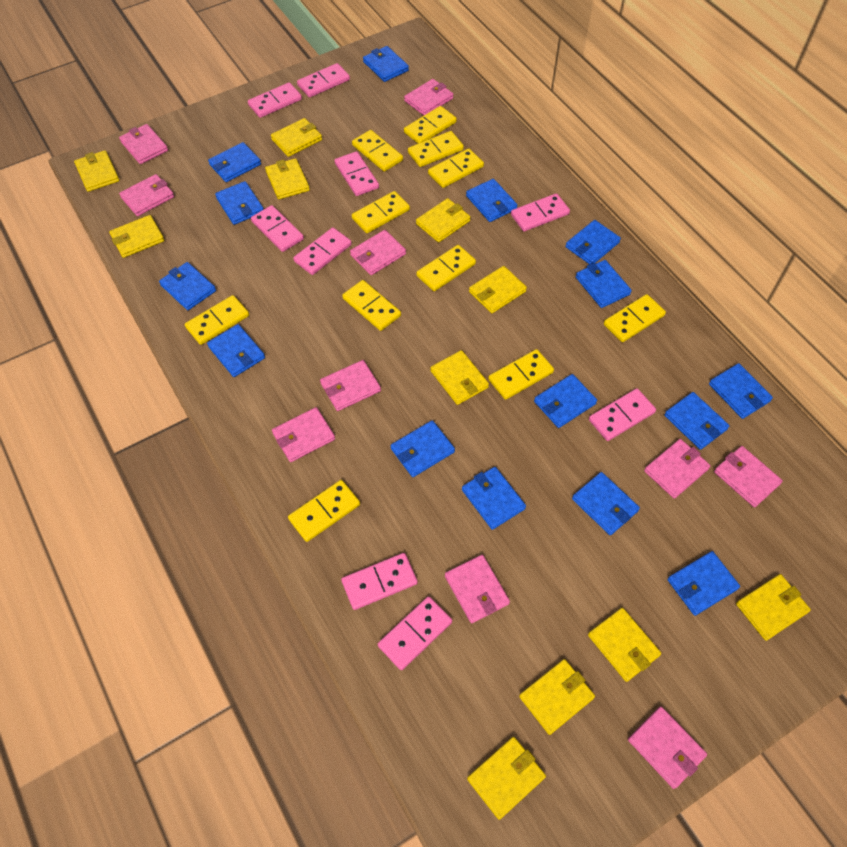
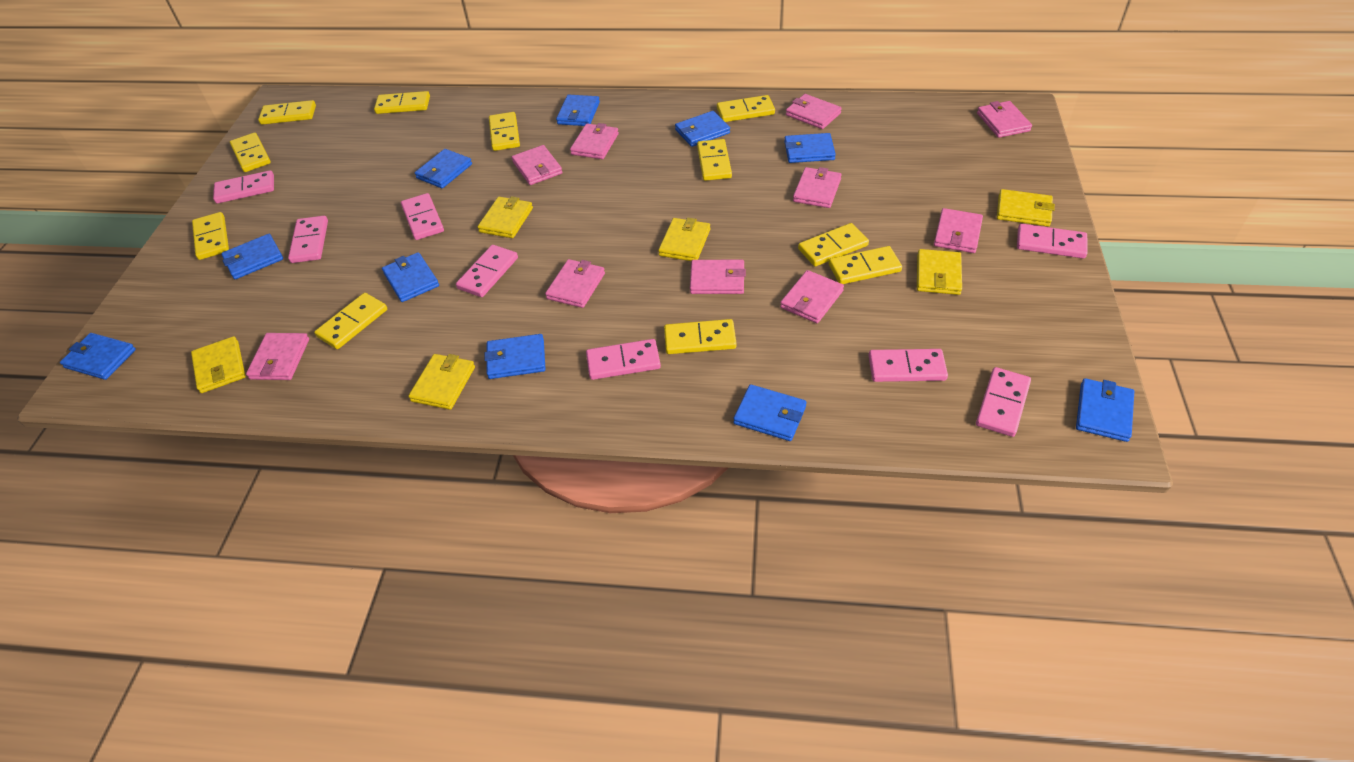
blue wallet: [159,262,216,310] [207,324,265,377] [208,142,261,182] [215,181,263,225] [363,46,409,82] [391,420,455,477] [462,467,526,530] [466,179,518,222] [534,374,597,428] [565,220,621,264] [572,472,640,535] [576,260,632,308] [664,392,729,450] [667,551,740,616] [709,363,773,419] = 15 -> [60,333,136,380] [221,234,283,279] [382,252,439,302] [415,149,472,188] [484,334,545,379] [556,95,600,126] [675,111,730,147] [733,384,806,441] [784,133,836,163] [1076,378,1134,442] = 10
pink domino: [248,82,302,118] [251,205,304,252] [293,227,352,275] [297,63,350,98] [335,151,379,196] [341,553,418,610] [378,596,452,670] [511,193,570,231] [589,388,656,441] = 9 -> [213,170,274,203] [288,216,328,263] [401,193,444,240] [456,245,518,297] [586,339,661,380] [868,349,948,382] [976,367,1031,437] [1017,224,1088,259] = 8
yellow wallet: [74,150,119,192] [109,215,164,258] [265,158,310,199] [271,118,322,157] [416,198,470,242] [430,350,489,405] [467,737,546,820] [469,266,527,313] [519,659,595,735] [588,608,661,682] [736,574,811,641] = 11 -> [191,336,246,393] [408,354,475,410] [478,196,533,238] [658,218,710,261] [917,249,962,295] [997,189,1055,226] = 6

